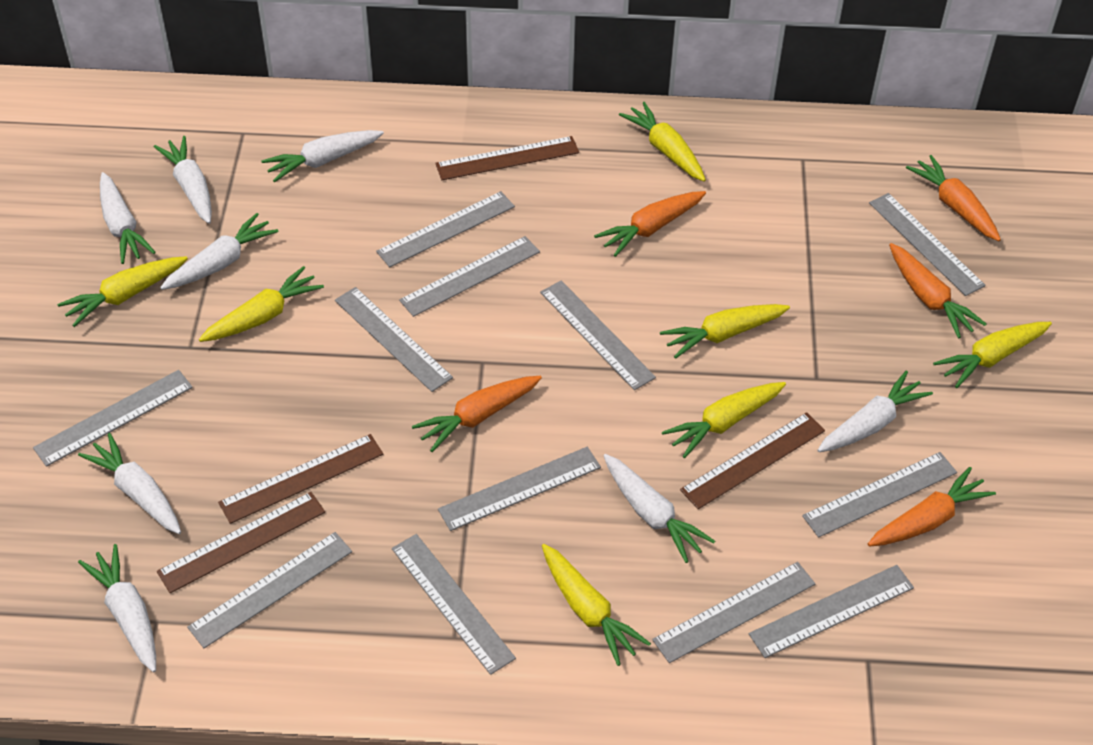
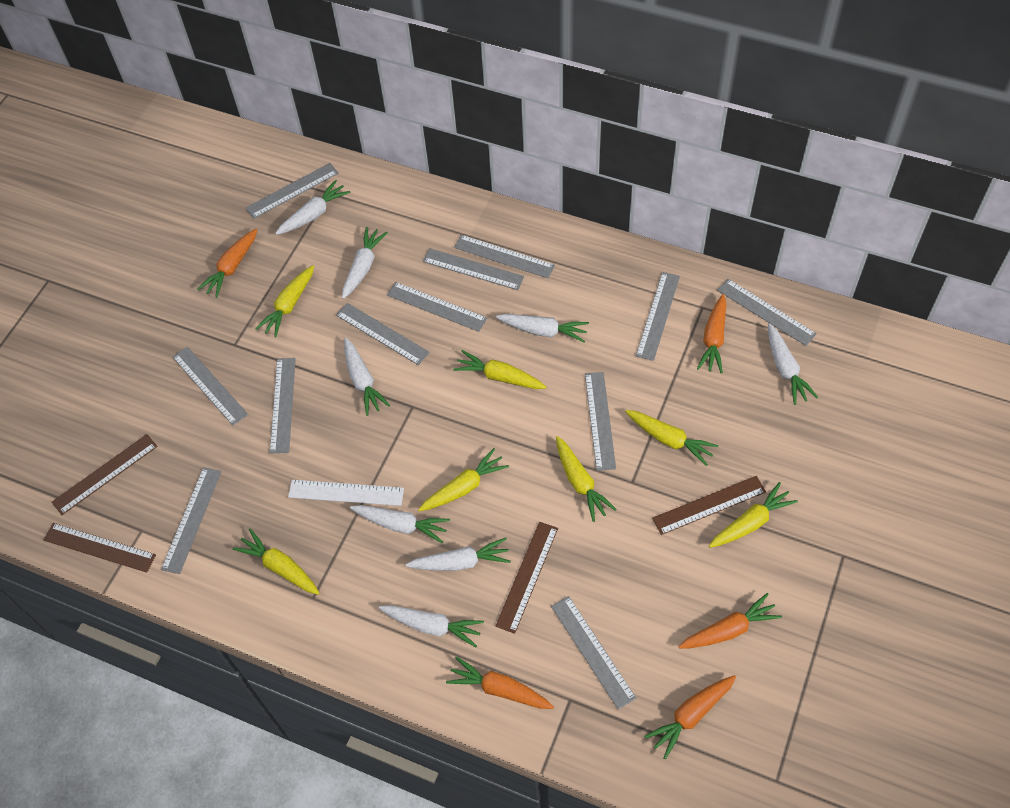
white ruler: none = 0 -> [288,480,404,506] = 1

